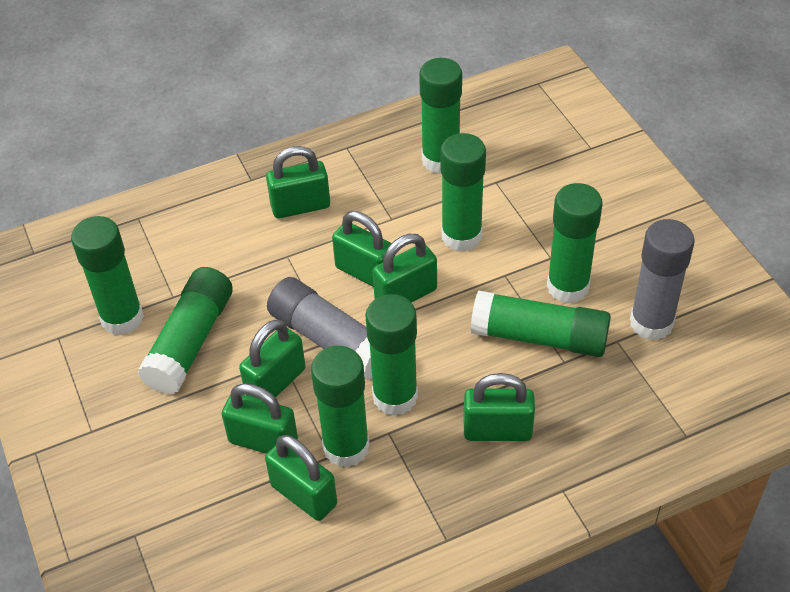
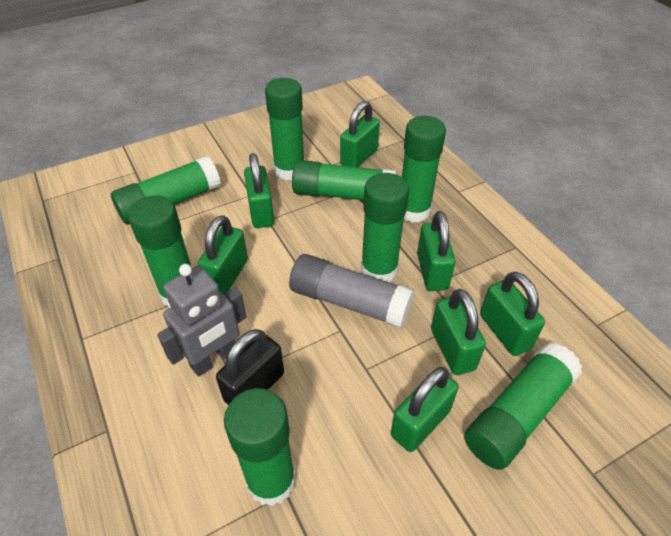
black padlock: none = 0 -> [216,329,284,405] = 1
grey glue stick: [267,277,372,380] [630,219,695,340] = 2 -> [289,254,414,328] = 1
grey robot: none = 0 -> [157,264,247,377] = 1

